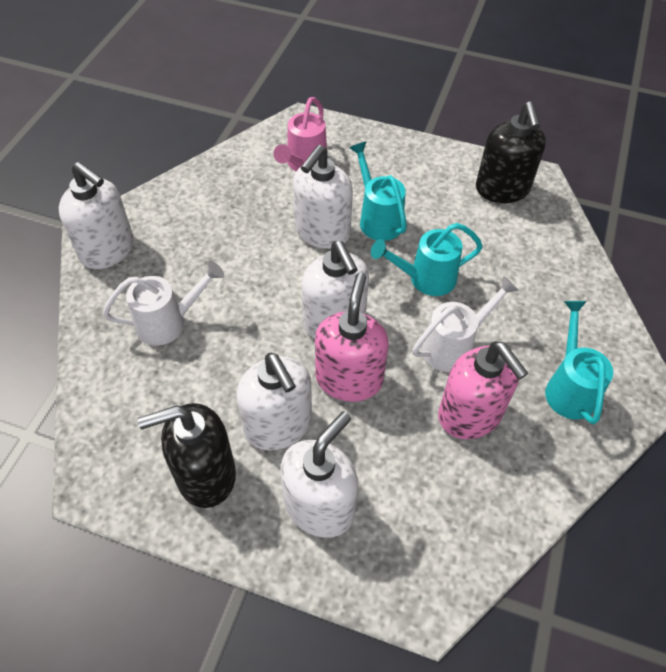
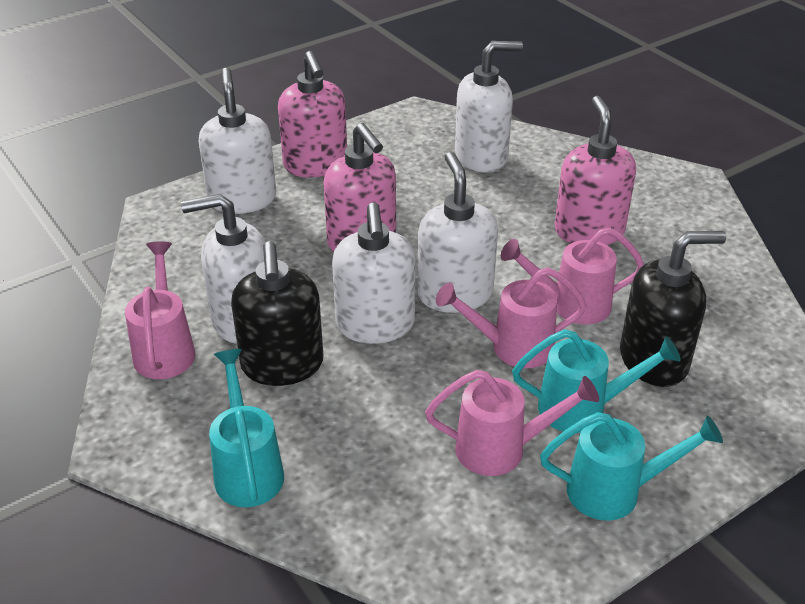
pink soap dispenser: [315,273,389,402] [438,341,528,439] = 2 -> [278,51,347,177] [324,123,396,253] [555,96,636,245] = 3
pink watering can: [274,97,327,171] = 1 -> [125,241,195,379] [425,370,599,476] [436,268,587,368] [501,227,644,325] = 4
white watering can: [103,261,224,345] [413,276,519,372] = 2 -> none = 0

